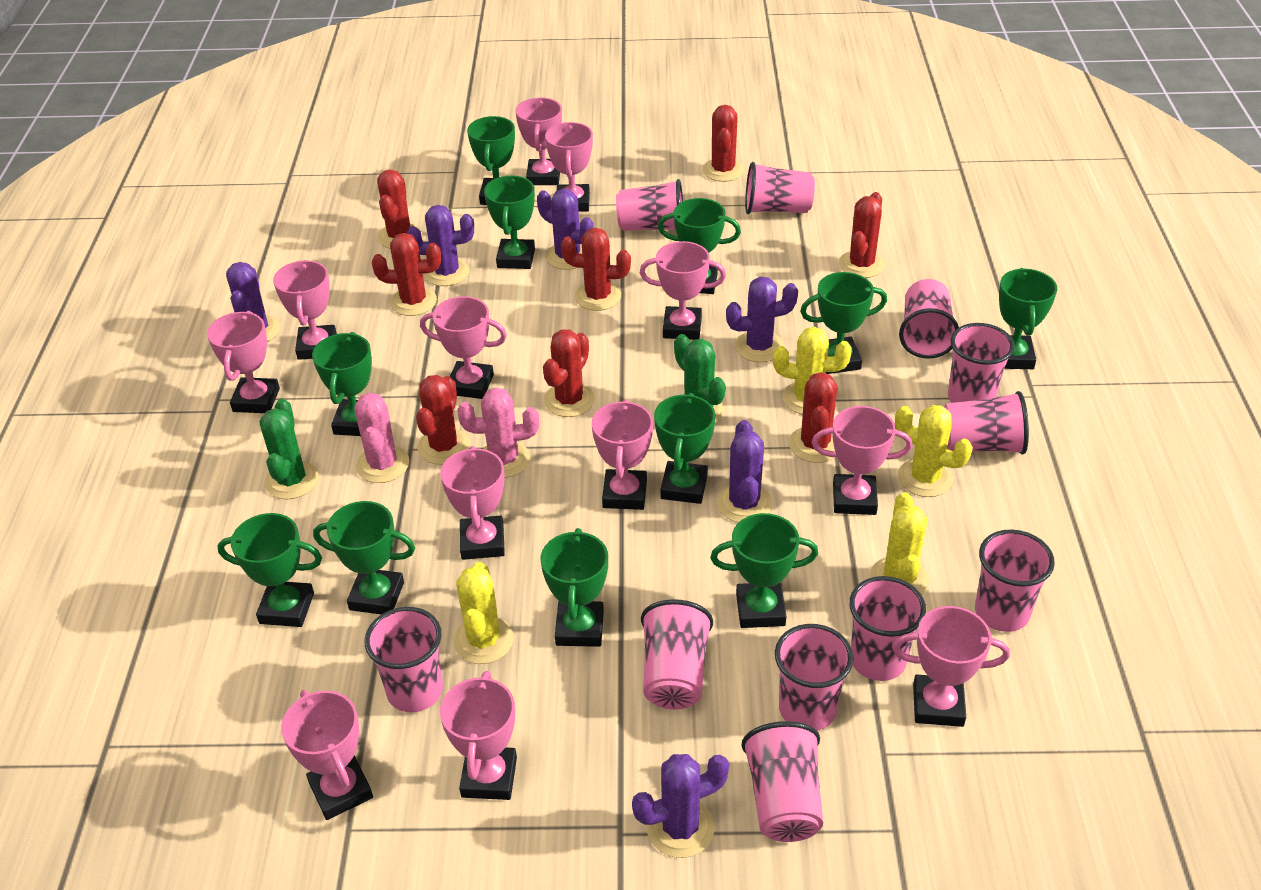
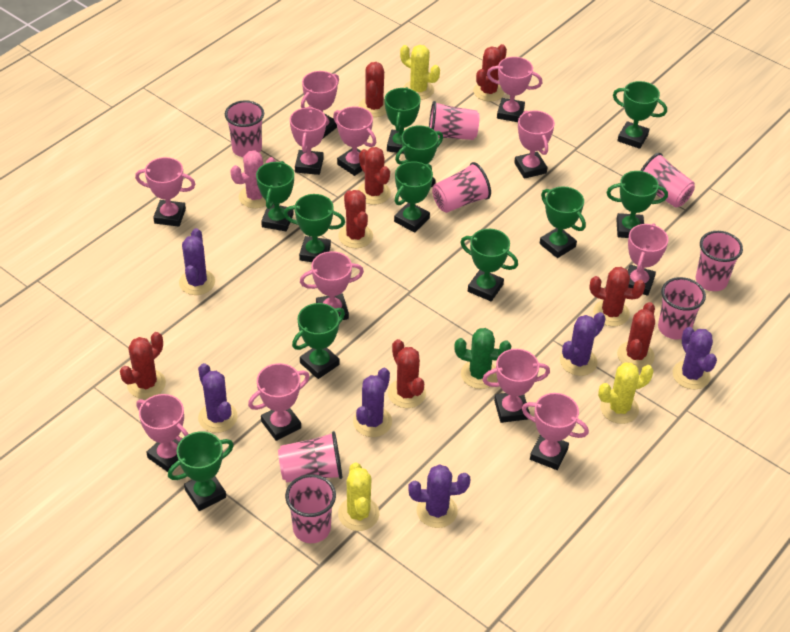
green cactus: [260,399,319,499] [674,334,726,423] = 2 -> [454,328,511,389] = 1
pink cactus: [354,393,409,483] [458,388,539,478] = 2 -> [230,150,276,208] = 1
pink cup: [365,607,443,712] [616,179,683,231] [641,599,713,710] [741,721,823,842] [745,162,815,214] [775,624,854,731] [849,576,926,681] [899,279,959,359] [944,391,1029,455] [948,323,1015,403] [975,529,1055,632] = 11 -> [225,100,264,157] [278,431,342,483] [285,474,336,543] [429,101,480,140] [432,162,491,213] [640,153,695,208] [658,277,706,340] [696,231,743,291] = 8
yellow cactus: [453,562,514,664] [773,327,852,415] [870,492,929,595] [895,405,973,497] = 4 -> [338,462,379,531] [400,45,440,100] [598,362,654,424] = 3

